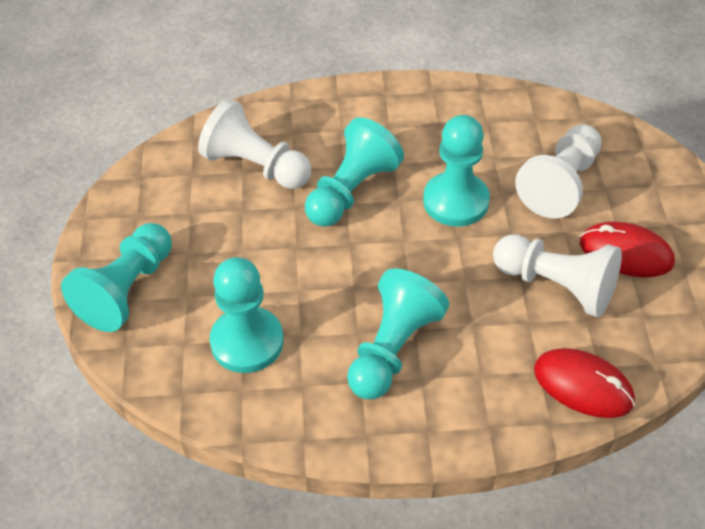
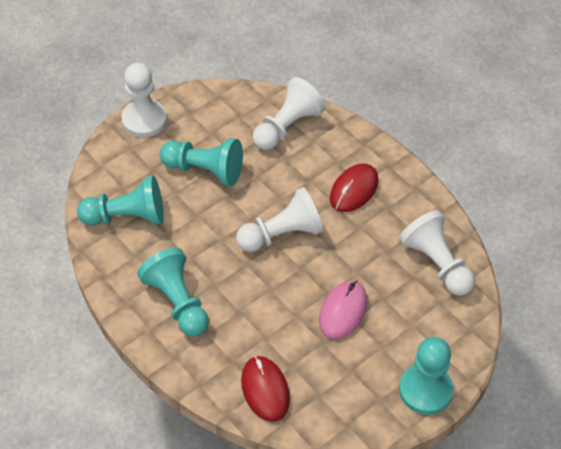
pink mouse: none = 0 -> [319,281,368,339] = 1
turquoise pawn: [61,223,172,332] [210,257,284,373] [305,117,404,227] [347,269,449,399] [423,115,490,227] = 5 -> [77,176,164,225] [137,248,209,336] [160,138,243,186] [399,337,454,415] = 4
white pawn: [198,99,311,189] [493,234,622,317] [515,124,602,219] = 3 -> [121,63,167,138] [236,187,324,252] [253,77,325,150] [399,210,475,296] = 4

